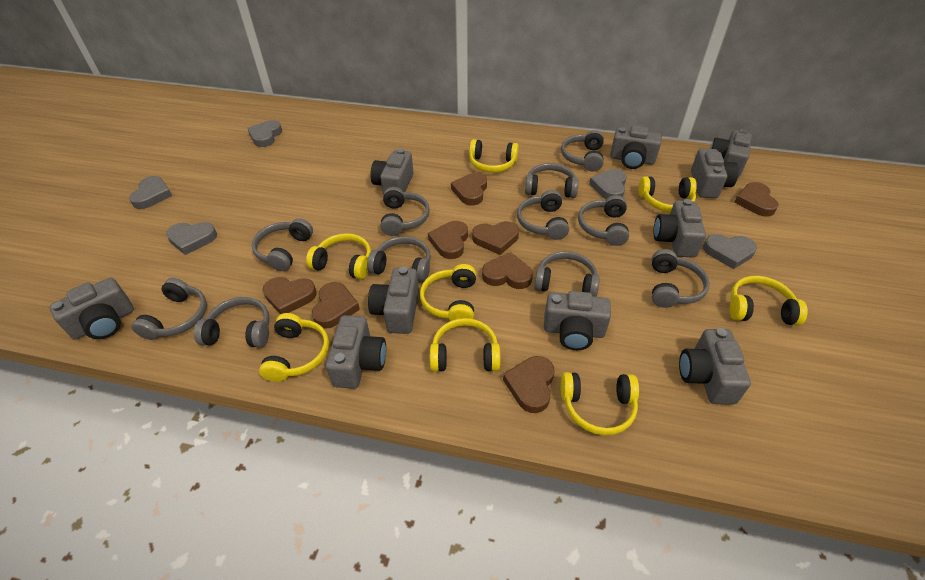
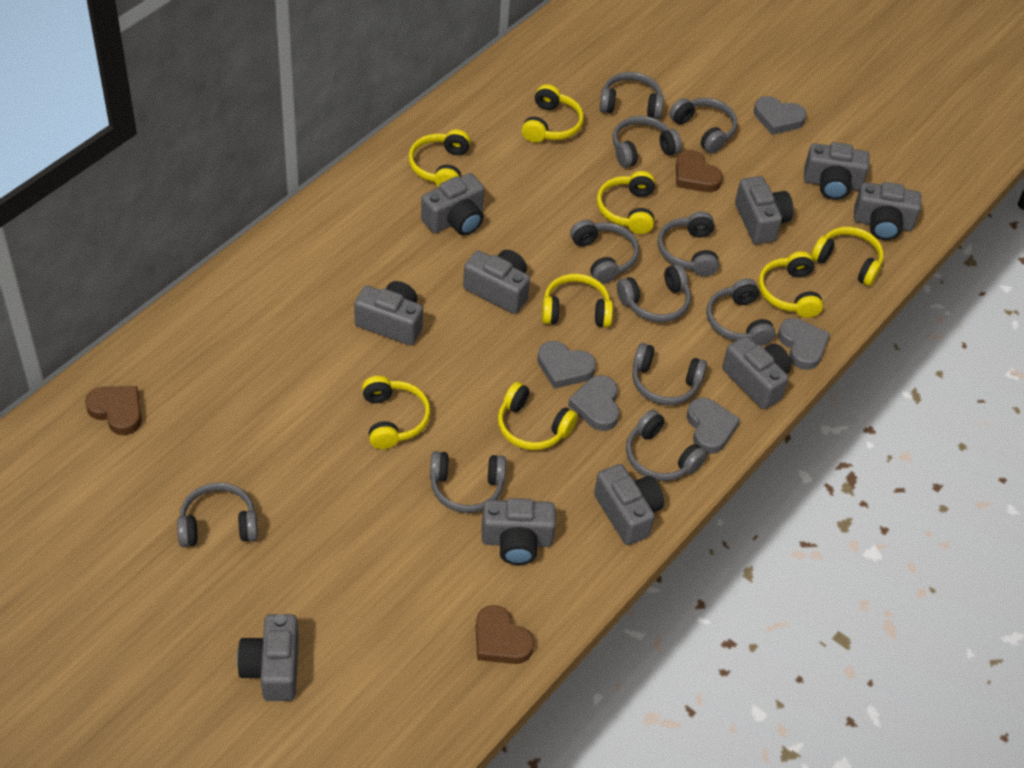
brown heart: [263,277,317,314] [312,282,360,329] [428,221,468,259] [451,173,487,205] [472,221,519,255] [482,252,533,289] [503,356,555,413] [734,182,779,217] = 8 -> [85,386,142,435] [476,605,534,664] [676,150,723,192] = 3

